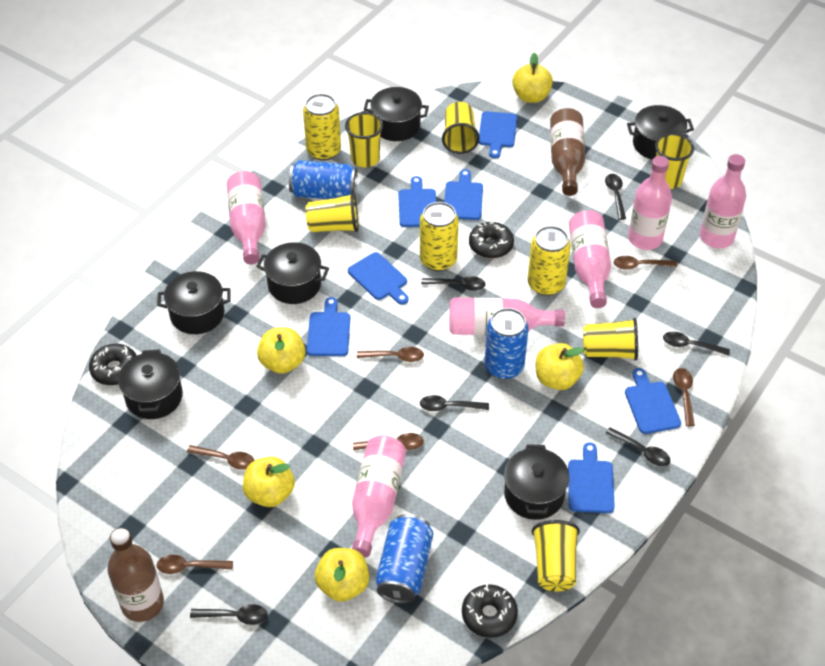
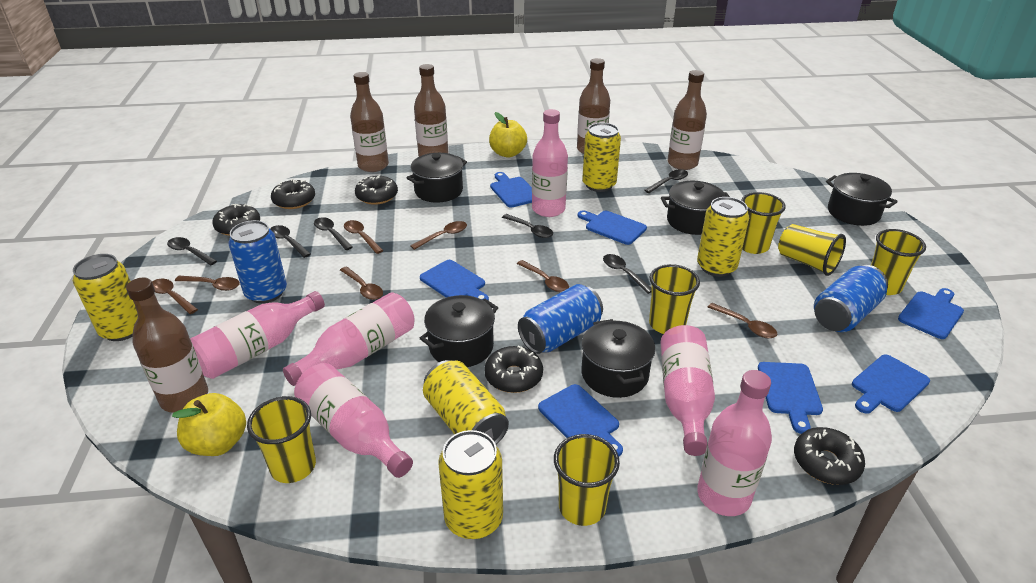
black donut: [89,344,137,385] [462,584,518,638] [469,222,514,258] = 3 -> [212,204,260,236] [271,179,315,209] [355,176,398,205] [484,346,543,393] [794,427,865,485] = 5
black pot: [118,349,183,419] [157,271,231,334] [256,242,329,304] [364,87,429,141] [504,444,570,520] [627,105,694,160] = 6 -> [407,153,467,203] [419,295,498,367] [581,319,656,398] [661,181,730,235] [826,173,898,226] = 5
brown bottle: [107,528,164,622] [550,108,585,196] = 2 -> [126,278,208,413] [350,72,389,172] [414,64,448,157] [577,58,610,154] [668,70,707,170] = 5
brown spoon: [156,555,233,574] [187,445,255,470] [353,433,424,450] [357,347,424,362] [614,256,677,270] [673,368,695,426] = 6 -> [152,279,198,314] [175,276,240,291] [340,266,383,300] [344,220,384,254] [410,221,467,250] [517,260,569,292] [708,303,777,338] = 7
yellow apple: [243,457,295,507] [257,327,305,374] [315,548,369,602] [512,53,553,103] [536,343,584,390] = 5 -> [172,393,246,456] [489,112,527,158] = 2
yellow can: [303,94,341,161] [420,202,459,271] [527,226,571,296] = 3 -> [73,254,138,341] [423,360,509,444] [438,430,503,539] [582,123,621,192] [697,197,749,277] = 5

